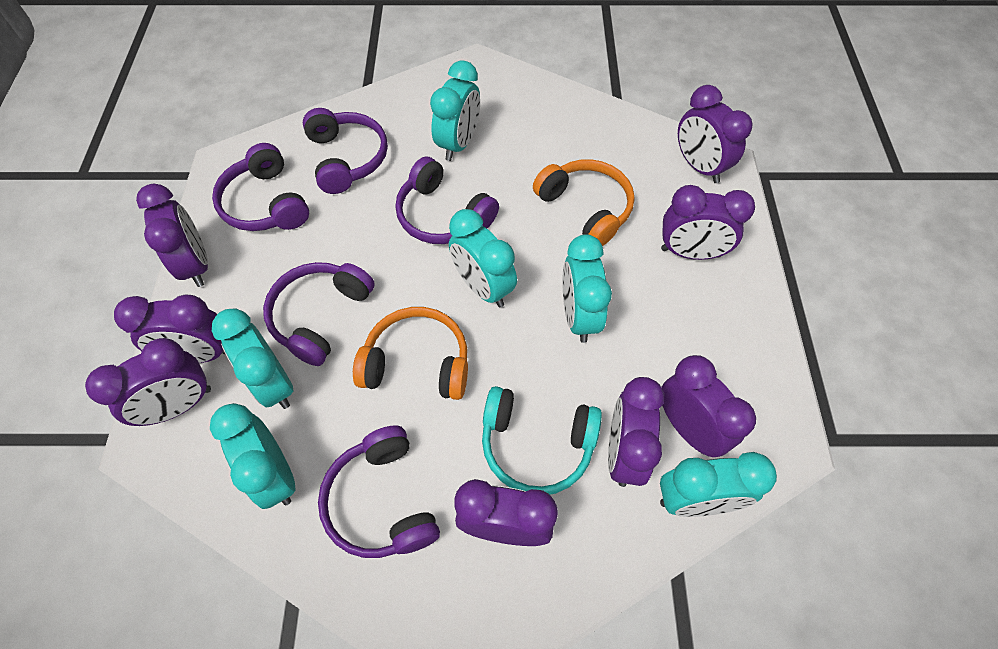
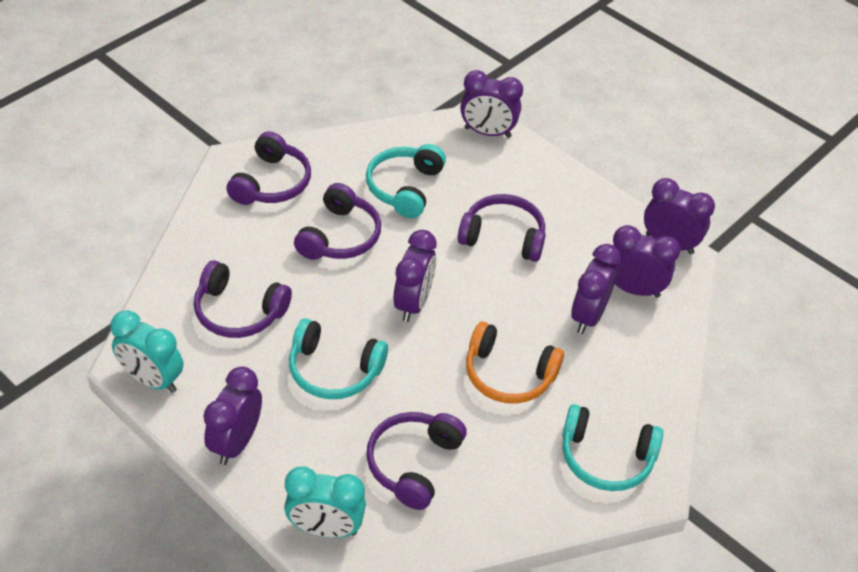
orange headphones: [353,307,468,400] [533,159,635,246] = 2 -> [466,321,564,404] = 1
purple clock: [85,338,211,426] [114,294,225,363] [136,184,208,287] [454,479,558,546] [608,377,664,487] [661,185,755,260] [661,355,756,457] [678,85,753,183] = 8 -> [203,367,262,465] [393,230,436,322] [461,70,523,138] [571,244,621,334] [613,225,680,298] [644,178,715,254] = 6
turquoise clock: [210,403,296,509] [212,309,294,409] [430,60,480,161] [449,209,517,307] [562,234,612,343] [660,452,777,517] = 6 -> [110,310,183,393] [284,467,366,538] = 2
turquoise headphones: [482,386,602,495] = 1 -> [289,318,388,399] [366,144,446,218] [562,404,663,491] = 3

